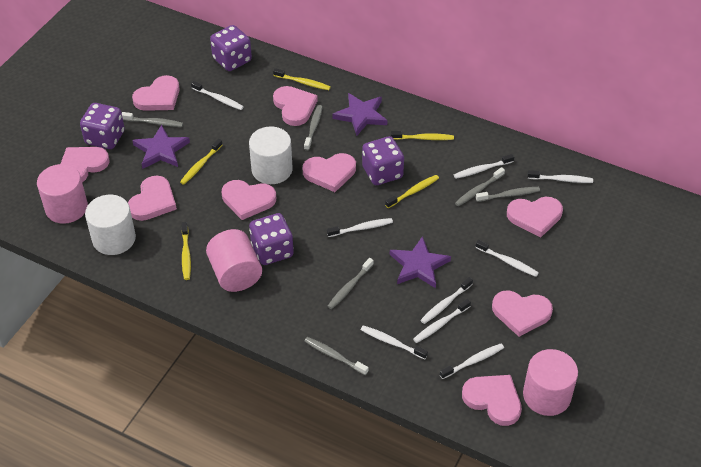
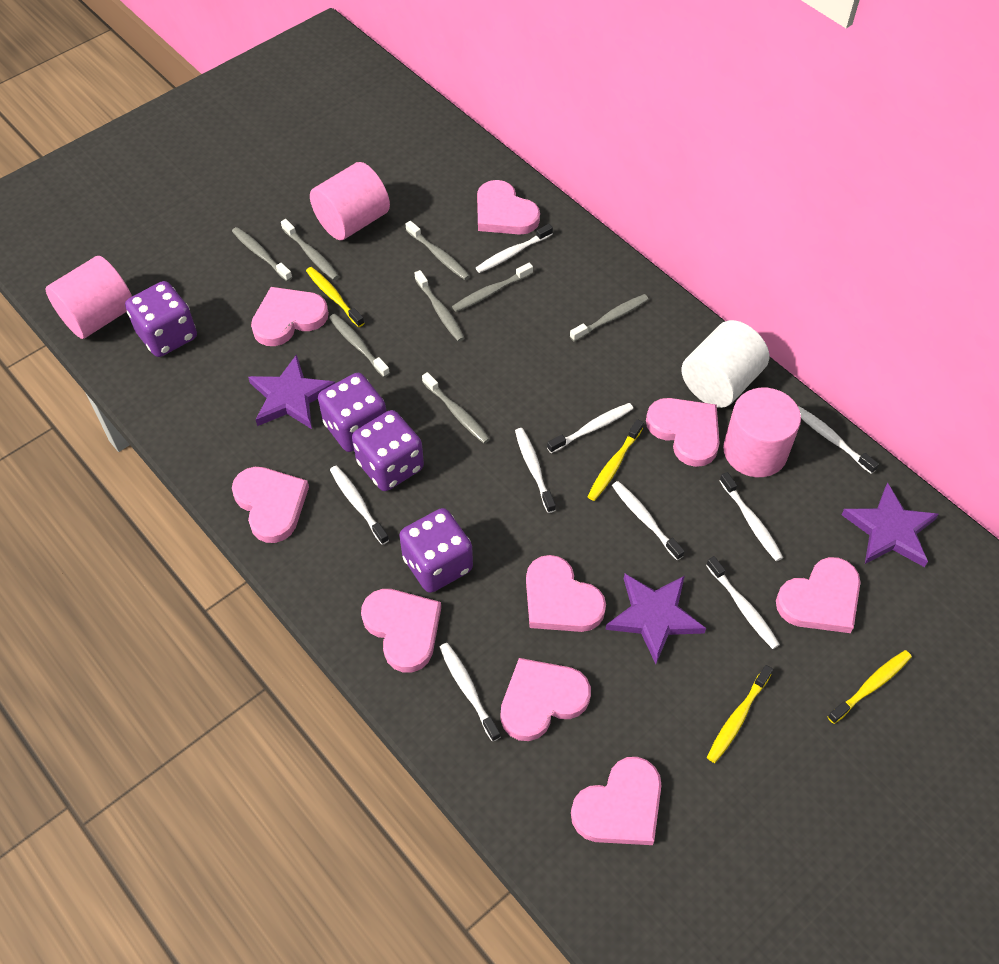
grey toothbrush: [122,112,183,127] [304,105,323,151] [304,337,369,375] [328,258,374,309] [455,167,505,206] [476,187,540,202] = 6 -> [232,227,292,281] [281,219,339,280] [329,314,390,377] [406,221,470,280] [415,270,464,342] [422,372,490,444] [452,263,533,312] [570,294,649,341] = 8
white cylinder: [85,195,136,255] [249,126,293,184] = 2 -> [681,320,769,408] = 1
yellow toothbrush: [180,139,222,185] [182,222,191,280] [273,68,331,90] [385,175,439,208] [391,131,454,140] = 5 -> [306,267,364,327] [587,419,644,501] [707,665,773,763] [827,650,912,724] = 4

